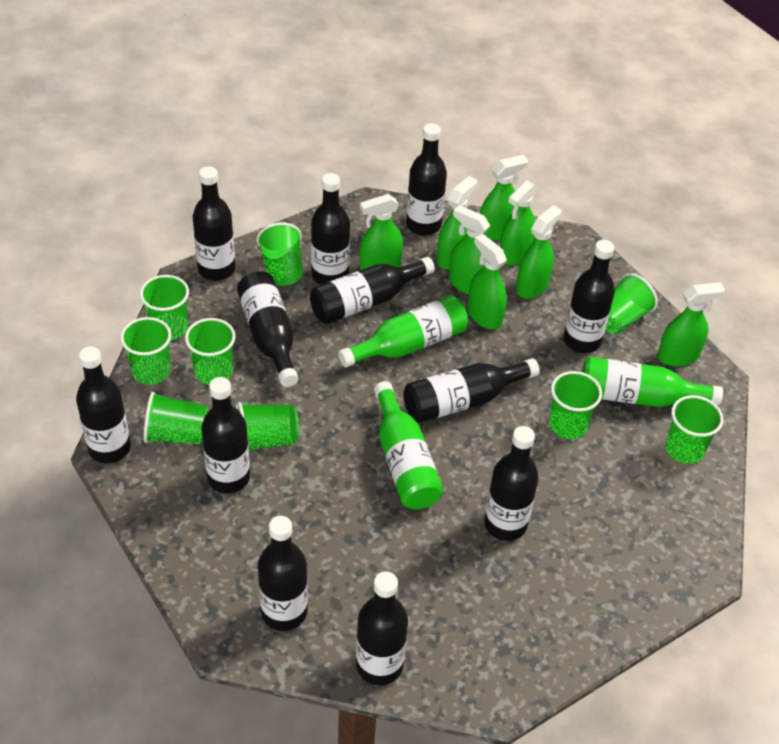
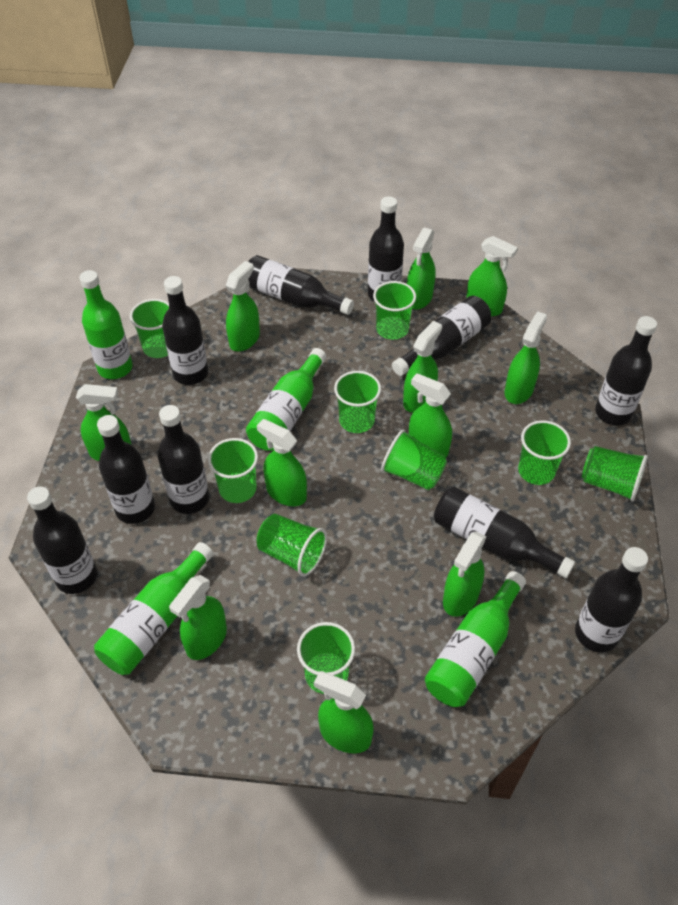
black bottle: [76,346,131,463] [193,166,235,281] [201,377,250,493] [237,272,298,387] [258,516,308,631] [310,257,435,324] [311,173,350,285] [356,571,408,685] [403,358,540,423] [406,123,447,236] [484,426,539,541] [564,240,615,353] = 12 -> [27,487,97,594] [97,415,155,524] [157,405,209,514] [162,276,208,385] [248,255,354,315] [368,196,404,302] [392,296,491,376] [434,487,575,578] [575,547,648,653] [595,316,657,425] = 10
green bottle: [338,295,468,367] [374,381,443,509] [582,357,723,407] = 3 -> [79,270,133,379] [94,542,213,675] [246,348,326,451] [425,571,526,707] = 4
green spray bottle: [360,194,403,270] [437,176,477,269] [449,205,490,295] [468,234,507,329] [480,155,528,241] [500,180,538,266] [516,205,562,299] [658,282,725,366] = 8 -> [76,384,131,461] [169,575,227,660] [226,261,260,351] [257,419,307,506] [314,671,374,753] [403,321,442,413] [407,227,436,310] [409,373,452,457] [443,531,487,617] [466,236,518,316] [505,311,547,404] = 11

